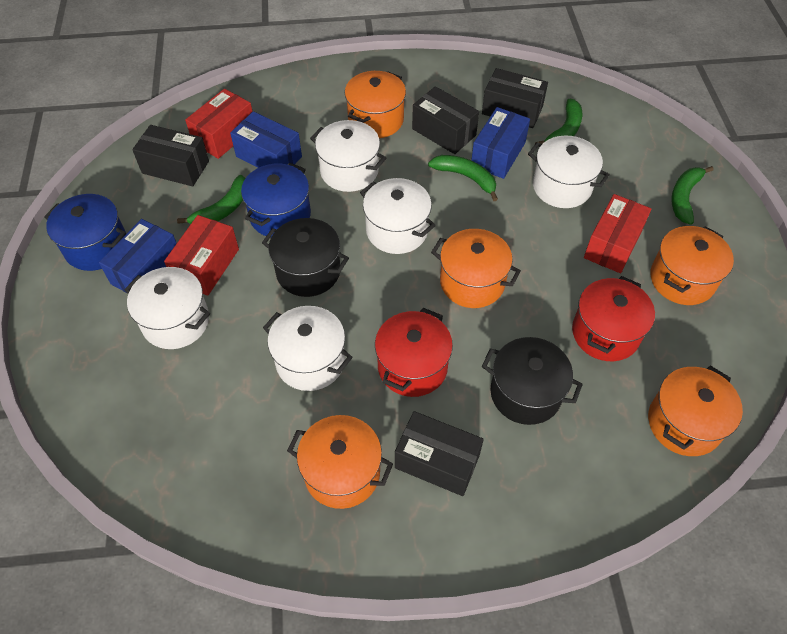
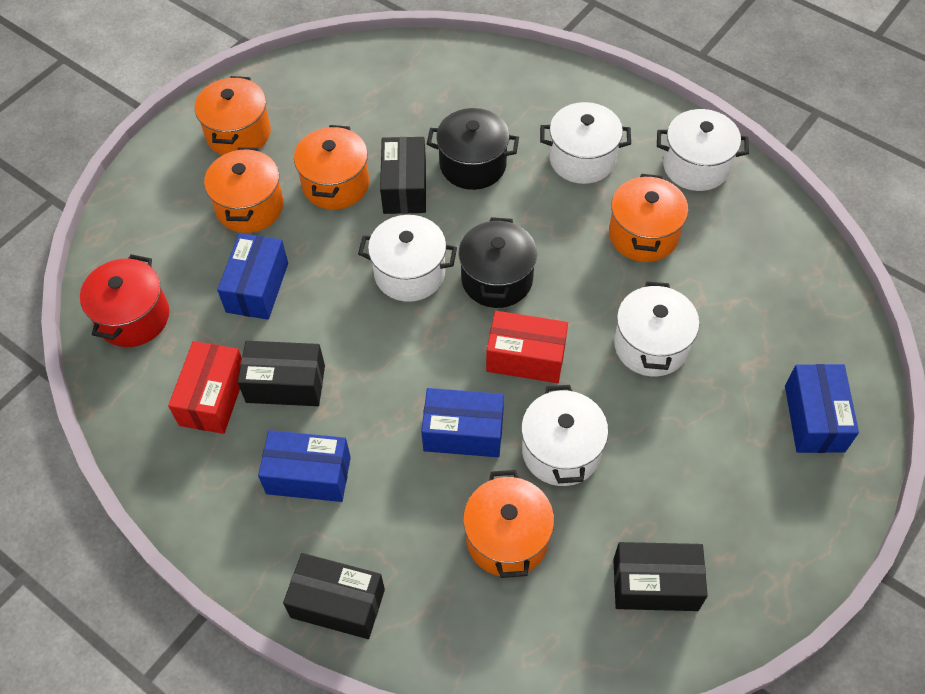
blue box: [99,219,177,293] [230,111,302,168] [472,107,530,179] = 3 -> [217,233,288,320] [258,430,351,502] [421,388,504,457] [785,364,859,453] = 4
blue pot: [44,194,126,271] [241,162,311,238] = 2 -> none = 0
green banana: [177,175,246,224] [428,155,498,201] [535,98,582,144] [671,166,714,225] = 4 -> none = 0
red box: [164,215,239,296] [185,89,253,159] [584,194,652,273] = 3 -> [168,341,242,434] [486,311,568,383] = 2
red pot: [375,308,453,397] [572,276,655,361] = 2 -> [80,254,169,347] = 1

